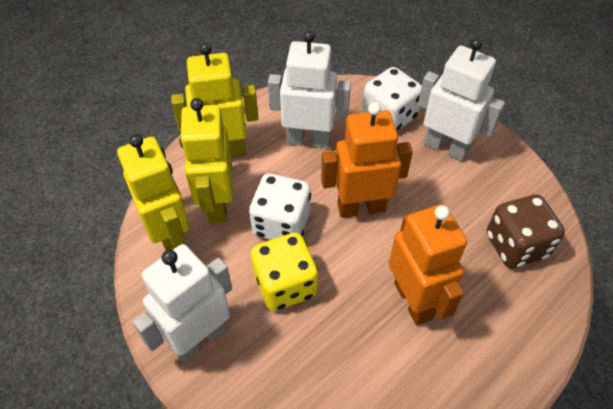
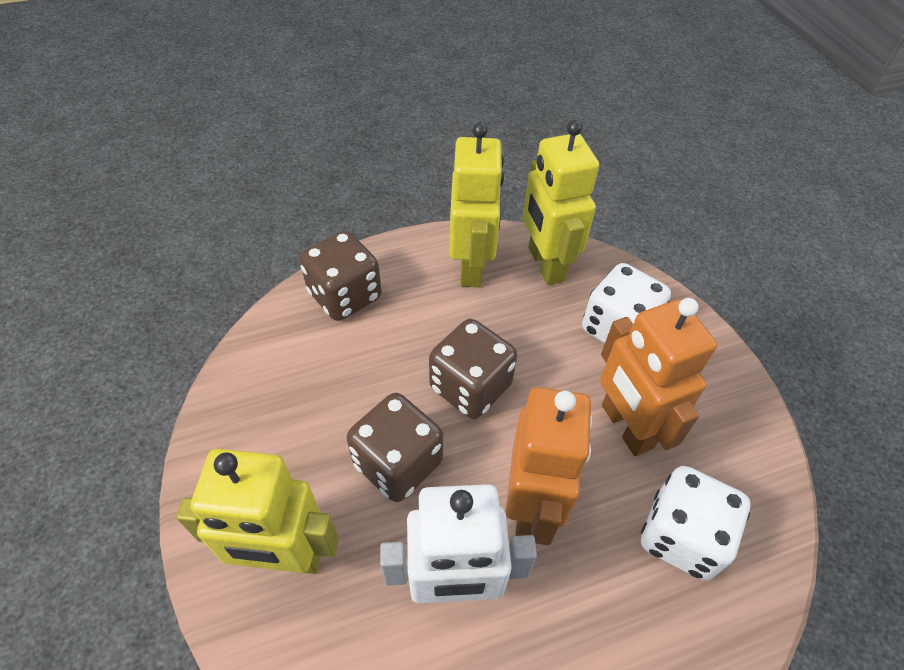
brown dice: [487,194,565,268] = 1 -> [299,230,382,321] [347,393,443,502] [429,319,517,419] = 3
white robot: [133,244,232,363] [268,30,351,148] [418,38,505,161] = 3 -> [380,484,537,603] = 1
yellow dice: [251,233,318,311] = 1 -> none = 0

